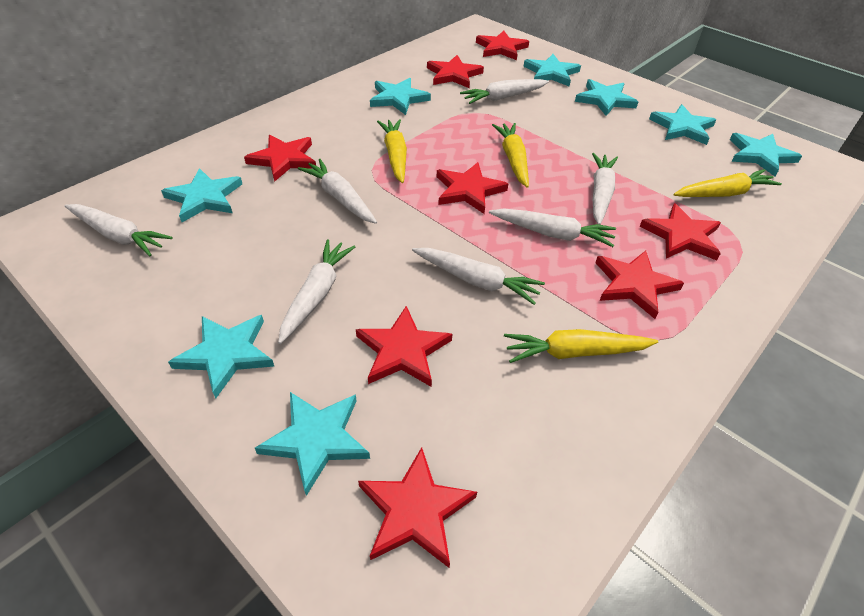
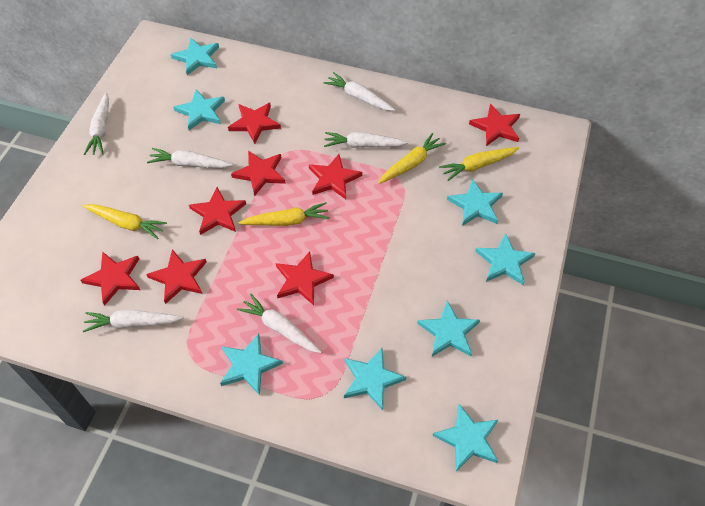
white carrot: [64,204,173,256] [278,239,355,344] [298,159,377,224] [412,248,545,305] [460,79,549,104] [489,208,616,247] [592,153,618,225] = 7 -> [83,310,183,332] [84,92,109,155] [147,148,233,168] [237,293,322,353] [323,72,395,111] [324,132,408,148] = 6

